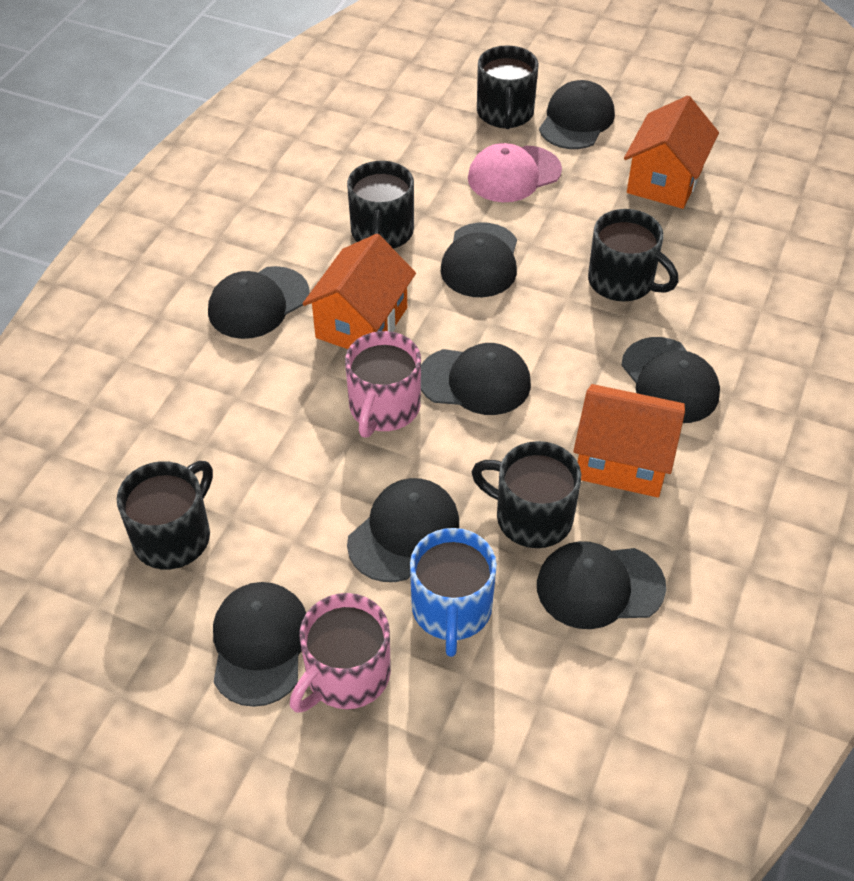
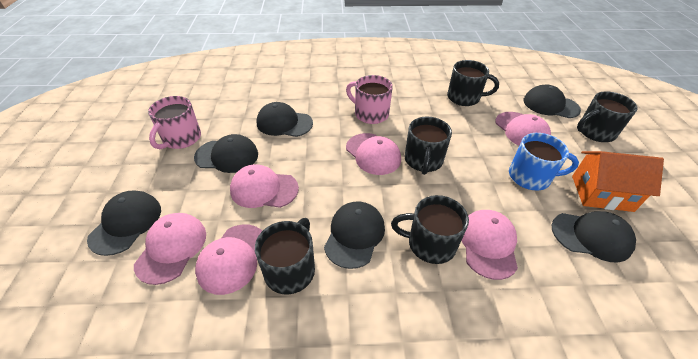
black cap: [208,266,309,339] [213,582,306,707] [347,478,459,582] [421,343,531,415] [441,222,517,297] [537,541,666,629] [539,80,615,149] [621,337,720,423] = 8 -> [87,190,161,256] [194,134,258,173] [257,102,313,137] [324,202,385,269] [524,85,581,118] [552,211,636,263] = 6
orange house: [302,234,416,349] [573,384,685,497] [624,96,719,209] = 3 -> [572,151,664,212] = 1
pink cap: [468,143,562,202] = 1 -> [134,213,206,285] [195,225,262,295] [230,164,299,208] [346,133,401,175] [462,210,518,280] [495,112,551,146] = 6

